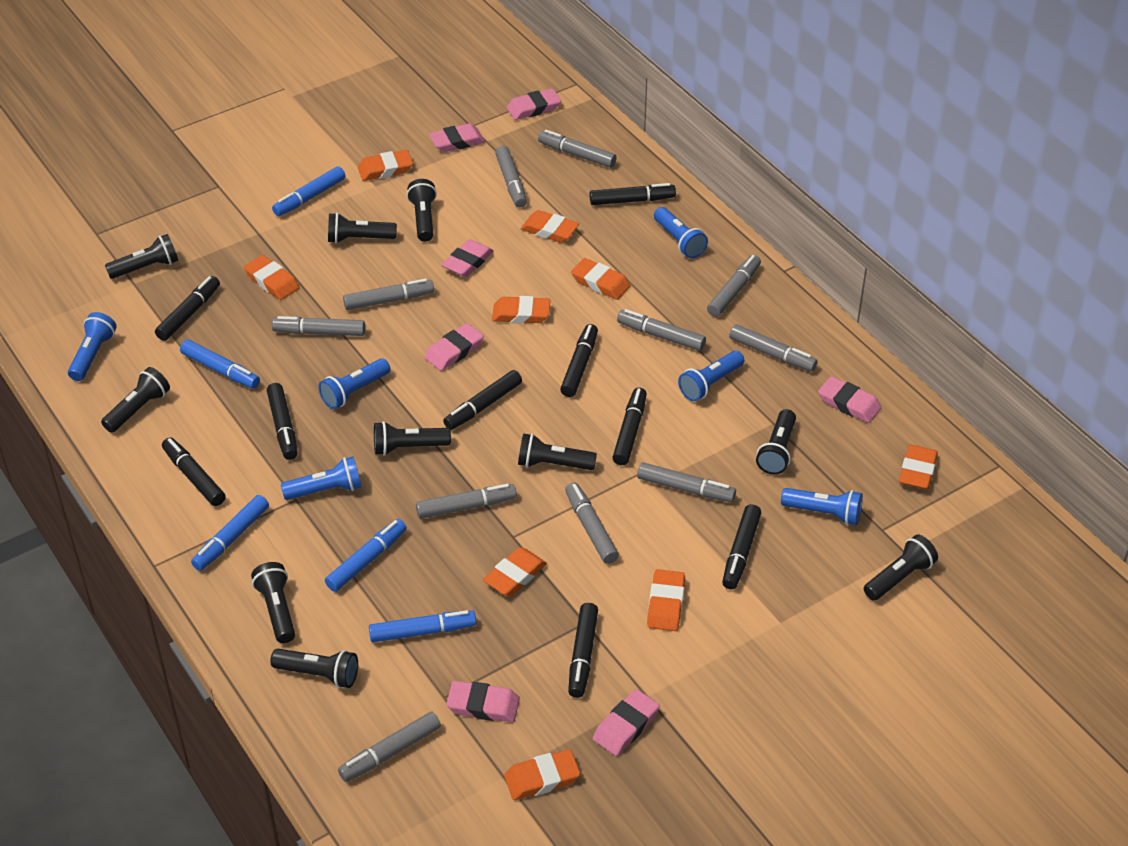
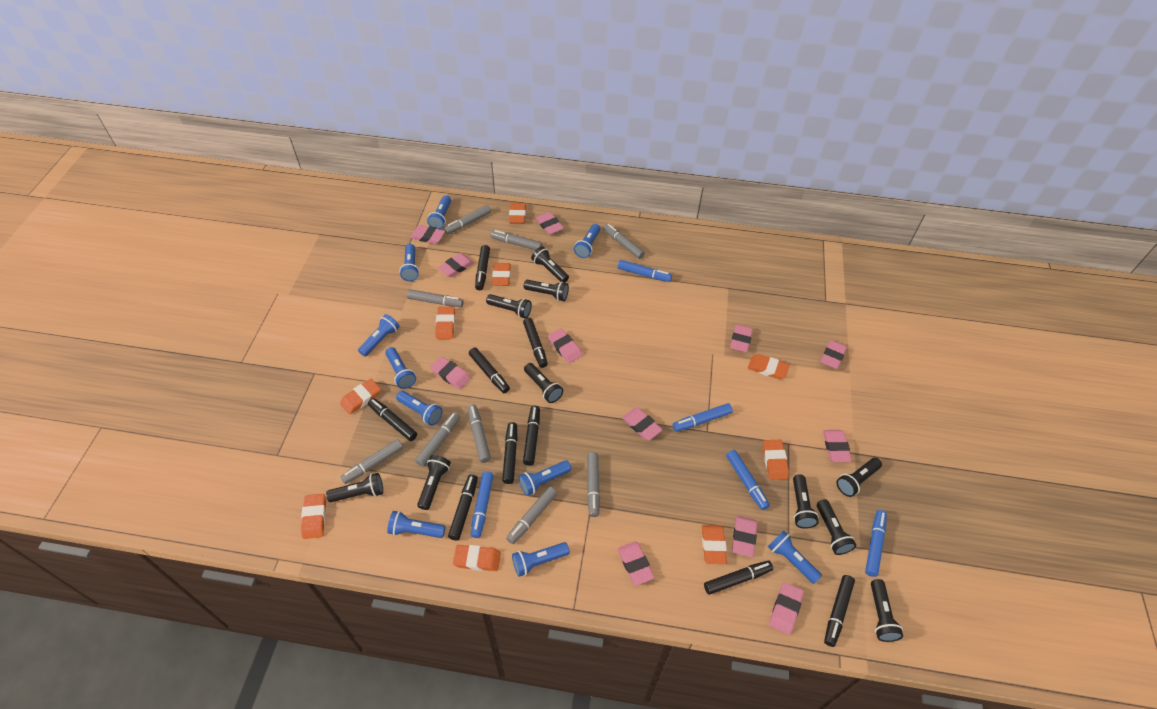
blue flashlight: [68,312,117,381] [281,456,362,500] [319,358,390,409] [654,207,708,258] [678,351,744,401] [781,488,863,525] = 6 -> [358,314,400,357] [385,347,416,389] [387,511,445,538] [396,391,443,426] [399,244,419,281] [427,195,451,229] [512,542,570,577] [518,460,571,496] [574,224,600,258] [768,530,822,584] = 10
grey marker: [272,316,365,336] [338,712,441,782] [343,279,434,310] [416,484,517,519] [495,146,527,208] [538,130,617,168] [565,482,619,564] [617,309,706,351] [637,462,736,502] [707,255,761,317] [729,324,818,372] = 11 -> [341,439,403,484] [407,289,464,307] [415,412,460,467] [444,205,491,234] [468,405,491,463] [491,230,542,250] [506,487,557,544] [587,452,600,517] [603,224,645,259] = 9
pink eraser: [424,323,484,371] [429,123,485,152] [442,239,494,277] [446,681,520,722] [507,88,561,120] [593,689,660,756] [818,376,882,423] = 7 -> [410,225,445,244] [430,356,471,389] [438,253,474,277] [535,212,564,235] [548,328,582,363] [618,542,655,586] [622,408,662,440] [730,324,753,352] [732,516,757,557] [769,582,804,635] [821,340,847,369] [823,430,852,462] = 12

